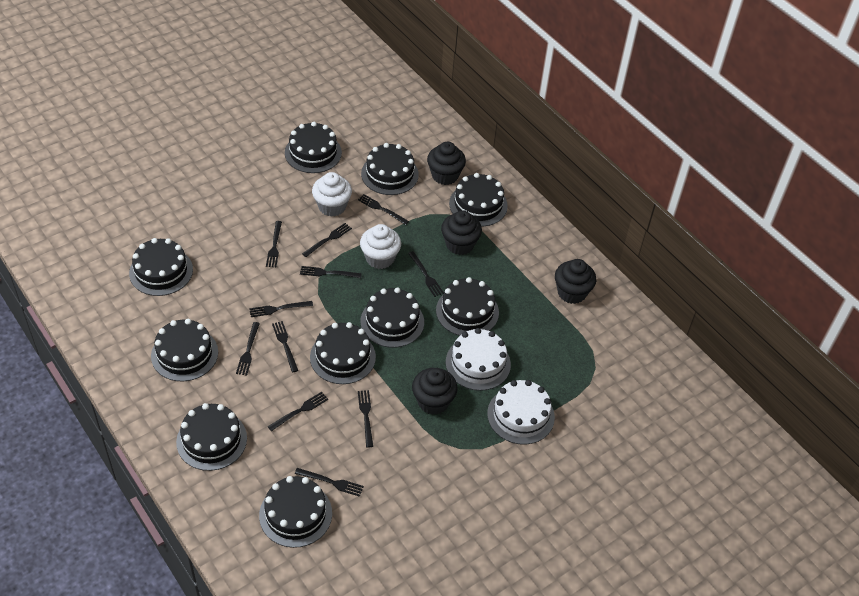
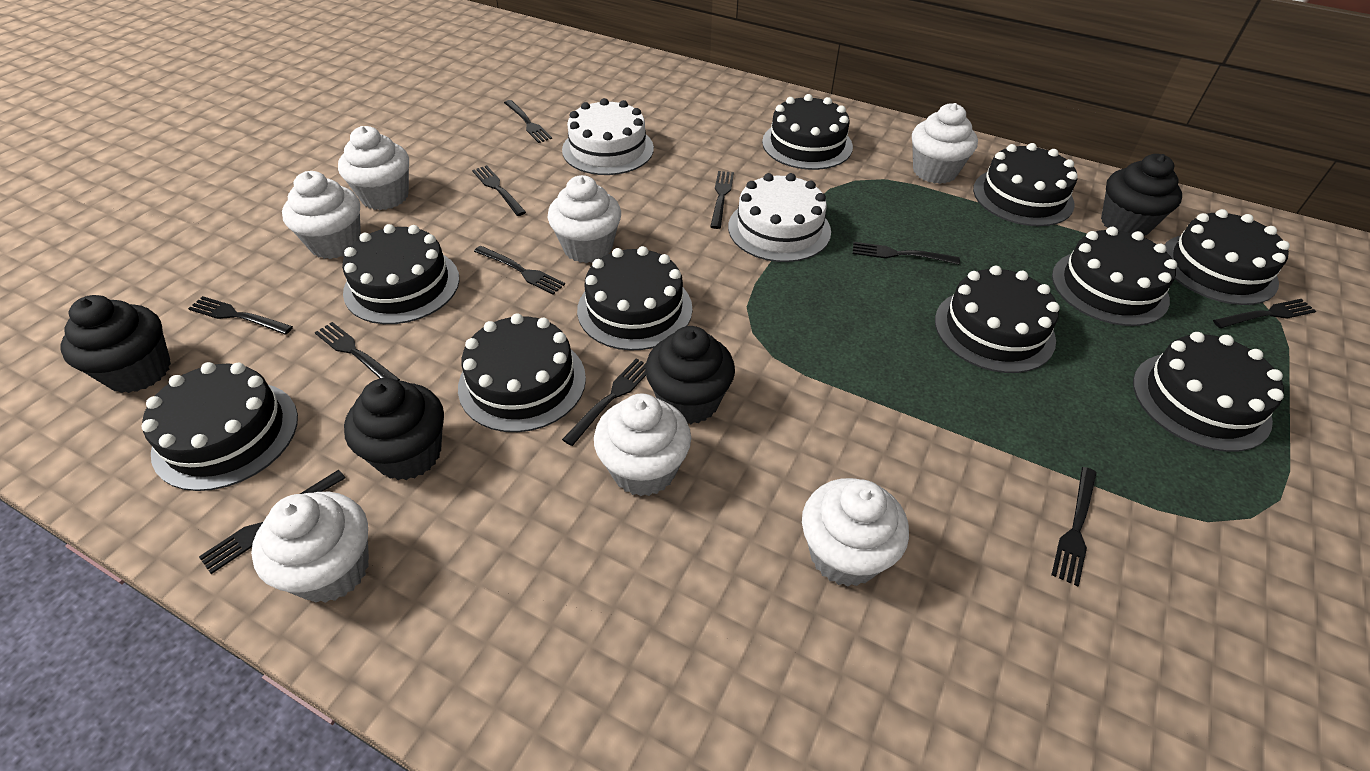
white cupcake: [312,172,352,217] [360,224,401,269] = 2 -> [251,492,369,603] [282,171,361,259] [338,126,409,210] [548,175,621,263] [594,394,691,497] [802,478,909,587] [912,103,978,184] = 7

